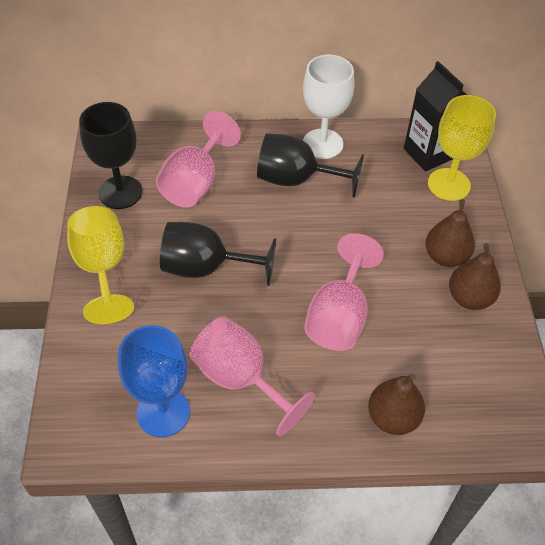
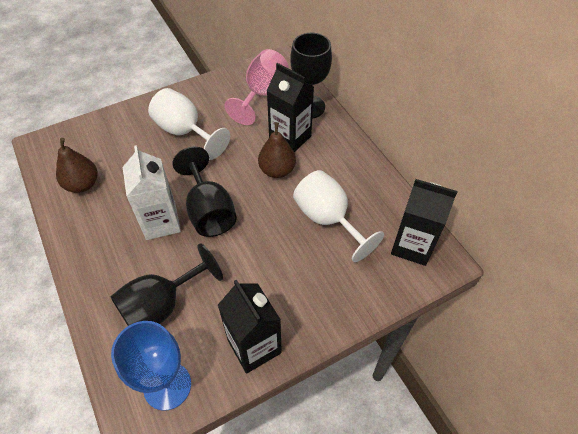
black carton: [404,61,467,171] = 1 -> [218,279,282,374] [267,63,314,152] [391,179,458,266] = 3
brown pear: [368,374,425,435] [426,199,475,267] [449,243,501,310] = 3 -> [56,138,97,193] [258,122,296,178] = 2
pink goblet: [156,111,241,208] [189,316,315,436] [304,233,384,351] = 3 -> [225,49,289,125] = 1
white carton: none = 0 -> [123,145,181,240] = 1
white goblet: [303,55,354,159] = 1 -> [148,88,230,160] [293,170,384,262] = 2
yellow goblet: [67,206,134,324] [428,95,496,201] = 2 -> none = 0

